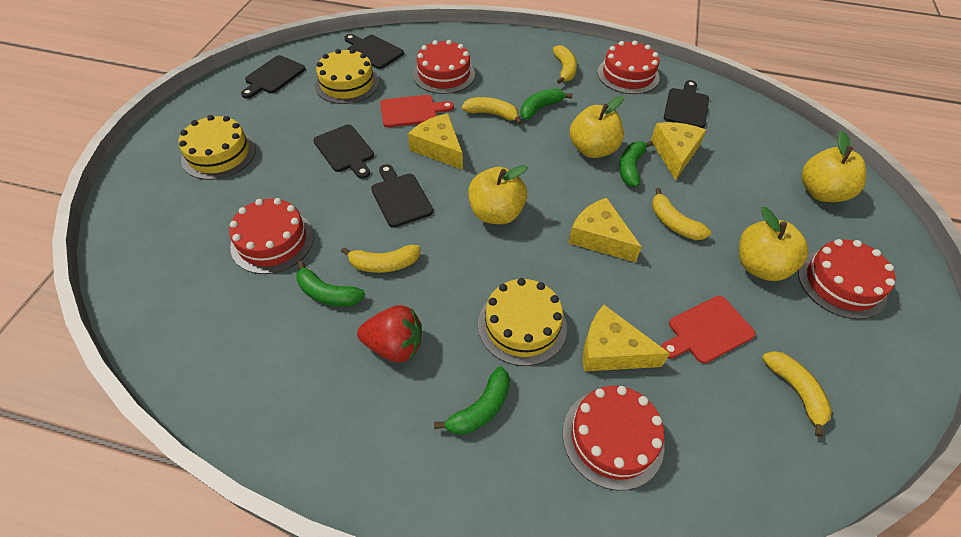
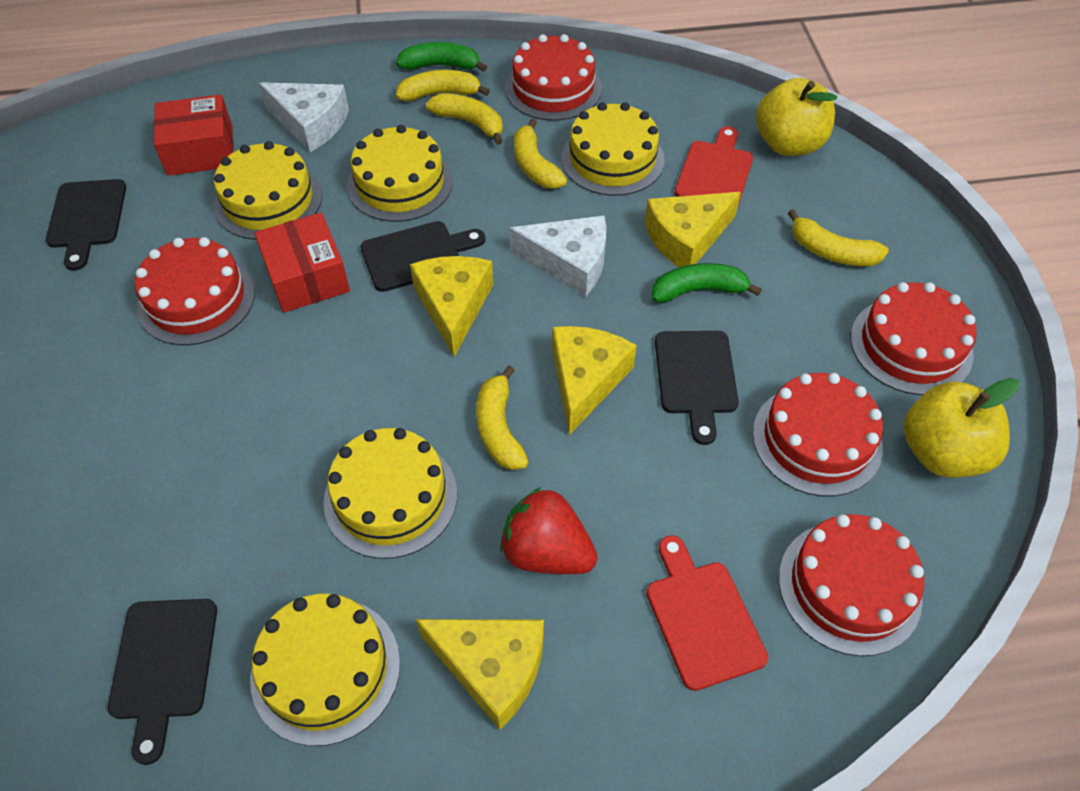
black cutting board: [241,55,305,99] [313,125,374,179] [344,34,404,69] [371,164,433,228] [664,80,709,128] = 5 -> [46,179,126,271] [108,599,217,765] [360,221,485,292] [655,331,739,445] = 4
green banana: [296,260,365,307] [434,366,510,435] [520,88,572,120] [619,141,653,187] = 4 -> [396,42,487,72] [652,263,762,302] = 2
red box: none = 0 -> [154,94,234,176] [254,213,350,313] = 2
white cheese: none = 0 -> [258,82,349,152] [509,216,606,297] = 2
yellow apple: [468,165,528,224] [570,96,624,158] [739,207,808,281] [802,131,866,202] = 4 -> [756,78,837,156] [903,378,1020,478] = 2
yellow cake: [179,115,256,180] [315,49,379,104] [478,278,567,366] = 3 -> [214,141,322,240] [250,594,400,746] [323,428,457,559] [347,125,453,222] [561,102,665,196] = 5

